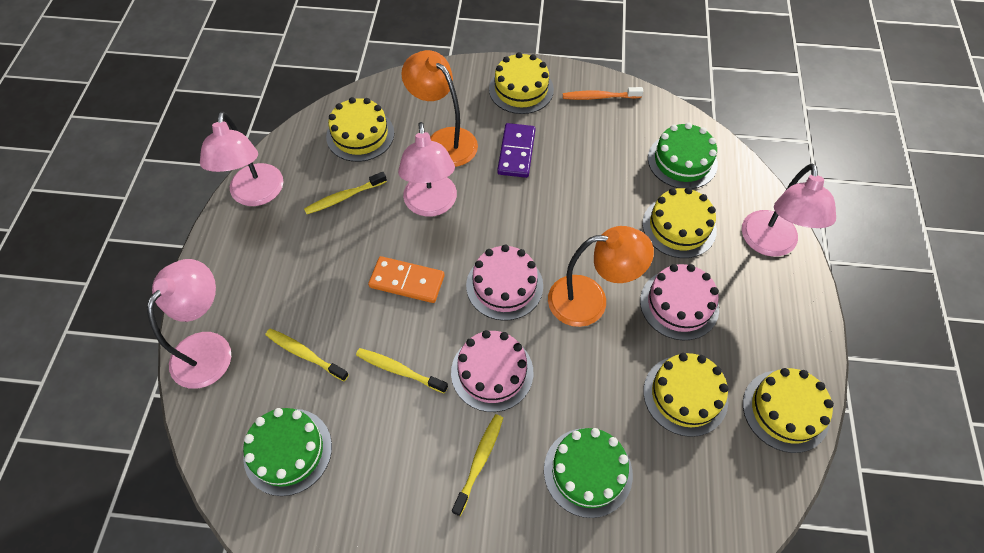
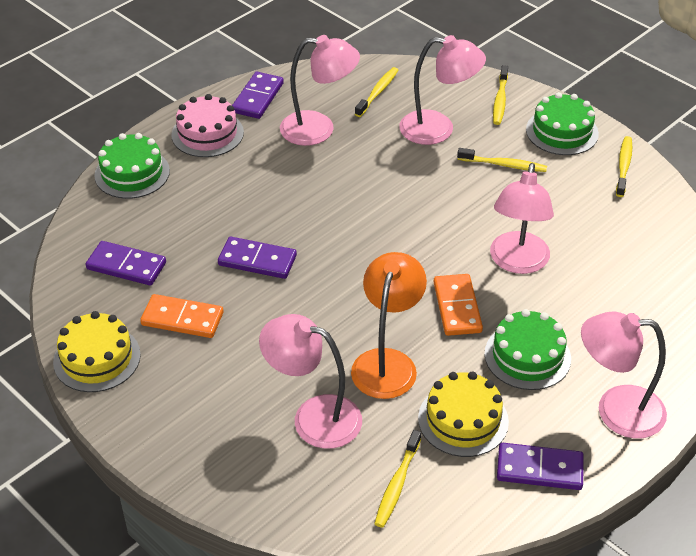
orange domino: [368,256,445,303] = 1 -> [140,294,224,338] [434,274,483,336] = 2
orange lamp: [401,50,478,167] [548,226,654,327] = 2 -> [351,252,427,399] = 1
orange toothbrush: [563,87,643,100] = 1 -> none = 0
pink cake: [451,330,533,412] [466,245,543,321] [640,264,719,340] = 3 -> [171,94,244,157] = 1
pink lamp: [147,259,231,389] [200,111,283,206] [398,122,457,217] [742,164,836,257] = 4 -> [259,314,362,449] [280,35,360,146] [399,35,486,145] [490,163,554,274] [581,311,667,439] = 5
purple domino: [497,123,536,178] = 1 -> [86,241,166,285] [218,237,297,279] [232,72,284,119] [497,443,584,490] = 4
yellow cake: [326,97,394,162] [489,52,554,114] [642,187,717,258] [643,353,728,437] [743,368,834,453] = 5 -> [53,311,141,392] [418,371,509,457] = 2
yellow toothbrush: [265,329,349,381] [304,172,387,214] [356,348,448,393] [452,414,503,516] = 4 -> [355,67,398,117] [374,430,421,528] [457,148,547,172] [493,65,508,125] [616,136,632,197] = 5

